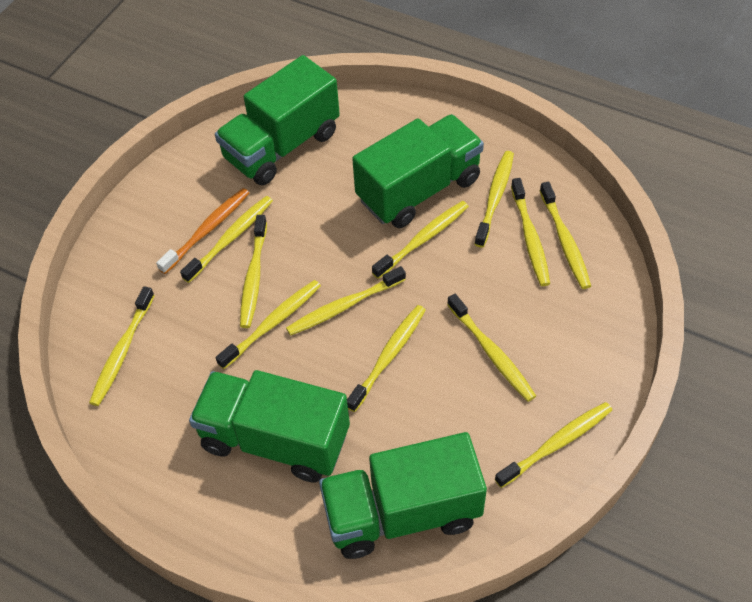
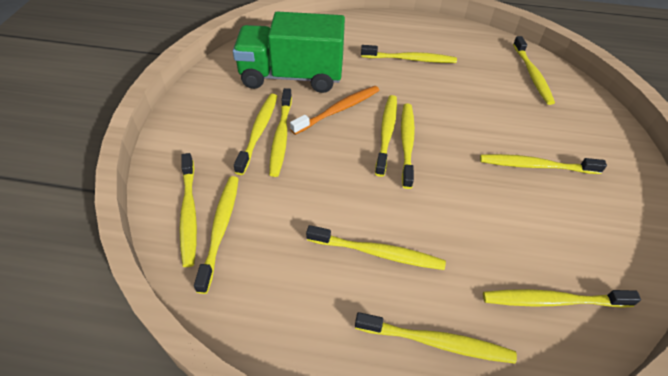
green truck: [189,370,350,482] [215,55,340,185] [319,432,487,559] [352,114,484,228] = 4 -> [233,12,345,93] = 1

